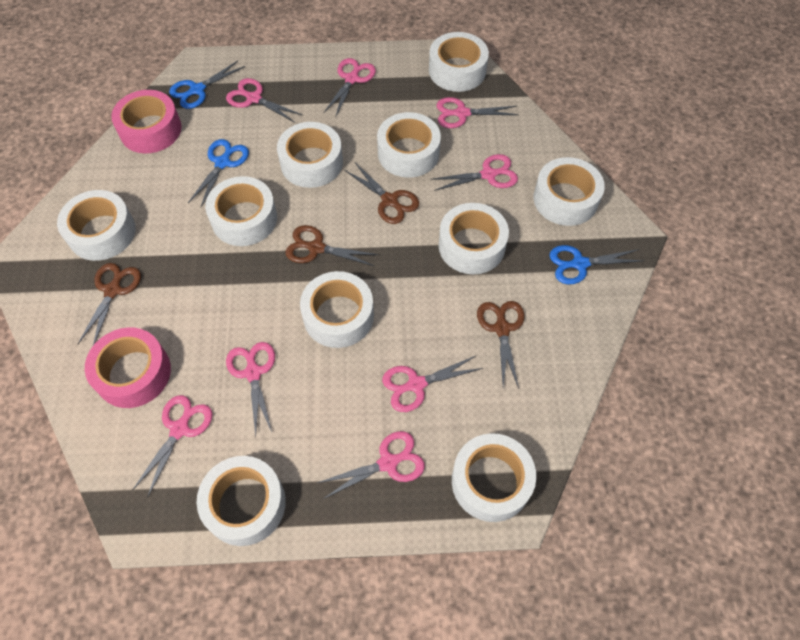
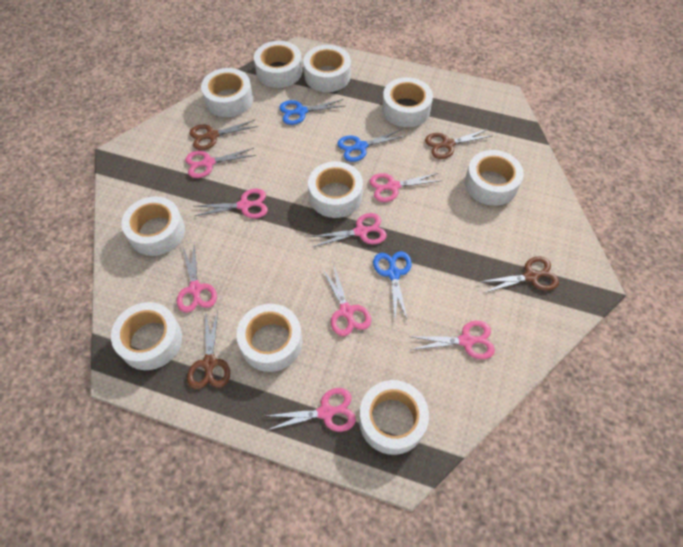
pink tape: [85,327,171,408] [111,90,182,153] = 2 -> none = 0

